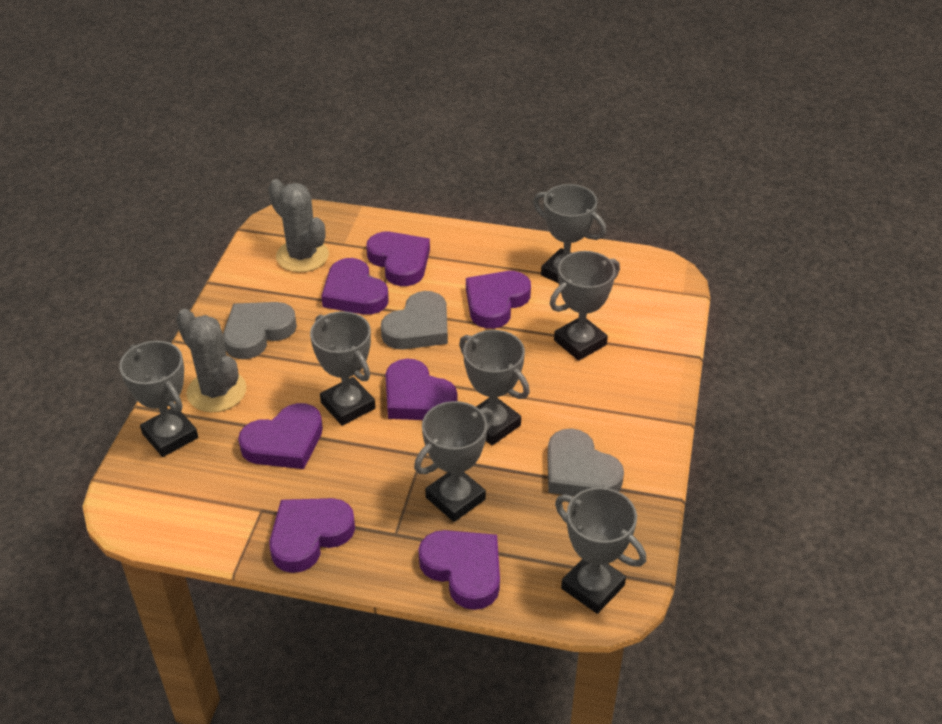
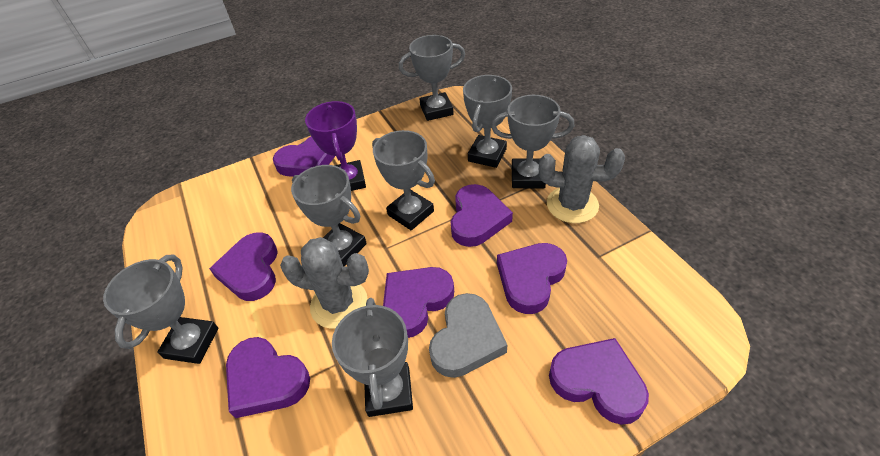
grey heart: [223,302,297,359] [381,291,448,349] [547,428,624,496] = 3 -> [429,293,507,378] = 1
purple trophy: none = 0 -> [305,101,366,191] = 1

